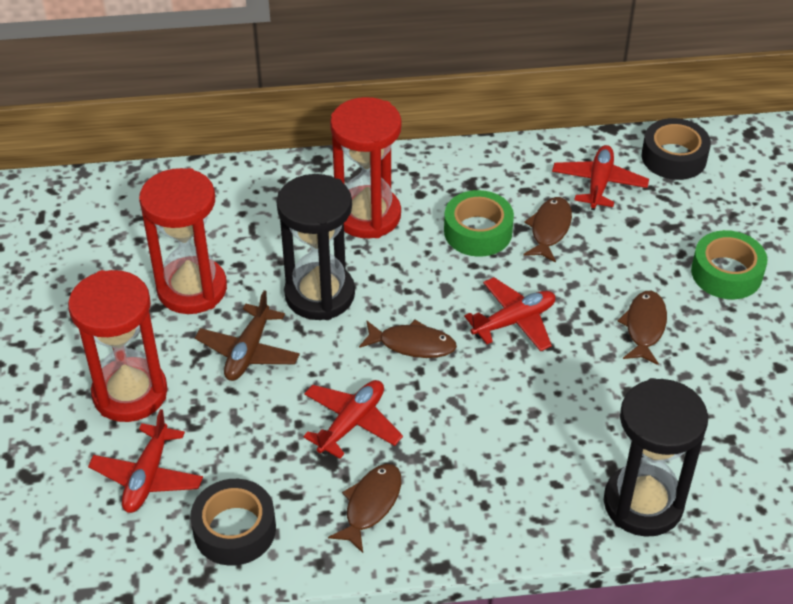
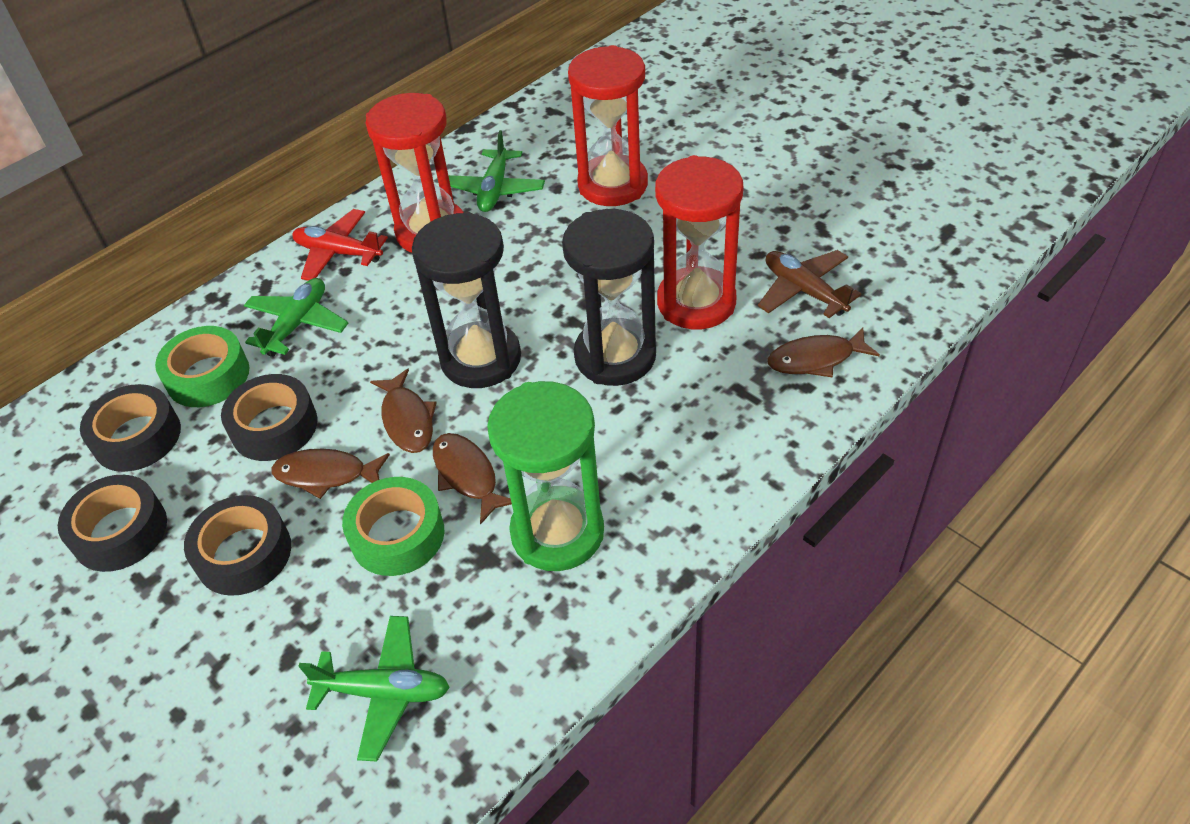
black tape: [190,479,276,566] [642,118,711,180] = 2 -> [58,475,167,572] [80,384,181,472] [184,495,291,596] [221,374,318,461] = 4
green hourglass: none = 0 -> [487,381,604,571] = 1
green plane: none = 0 -> [244,278,348,357] [298,616,450,761] [448,130,545,212] = 3
red plane: [88,409,203,513] [303,380,403,459] [464,277,555,352] [552,145,649,210] = 4 -> [292,209,388,281] = 1

